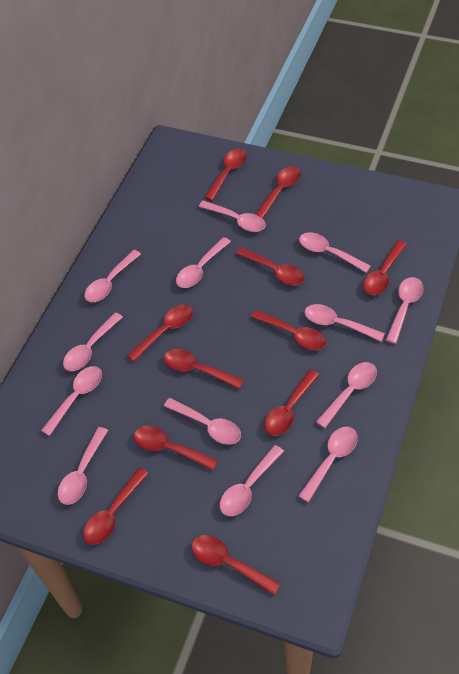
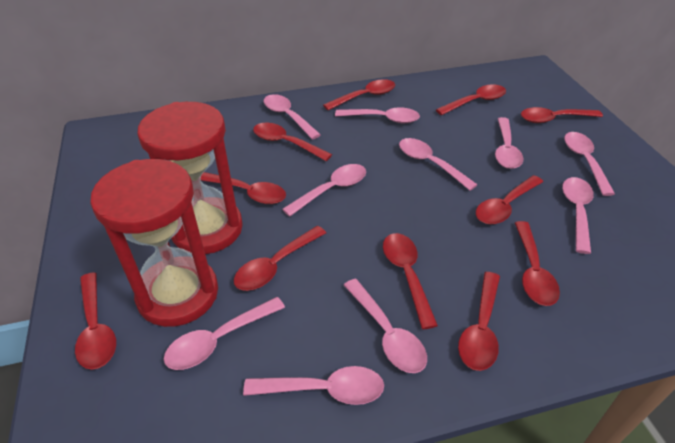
pink spoon: [41,366,102,436] [58,427,108,505] [63,312,123,371] [84,250,141,302] [164,398,241,445] [176,237,231,288] [199,200,266,232] [220,445,284,516] [298,427,358,502] [299,232,371,273] [304,304,385,342] [316,362,377,428] [386,277,424,344] = 13 -> [164,297,285,370] [243,366,384,405] [264,94,321,139] [282,164,366,217] [335,107,420,123] [344,279,427,373] [399,138,478,191] [495,117,523,169] [562,177,594,254] [564,132,615,196] = 10
red hourglass: none = 0 -> [90,159,218,327] [137,102,243,254] = 2

